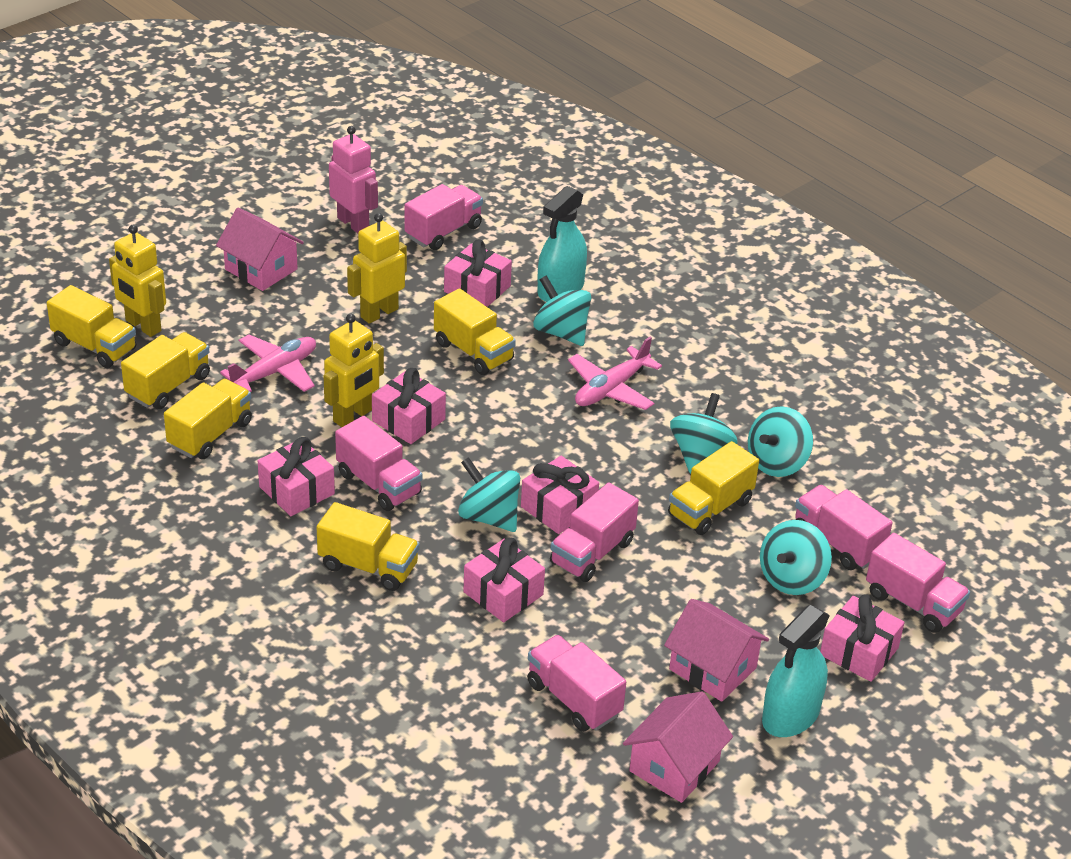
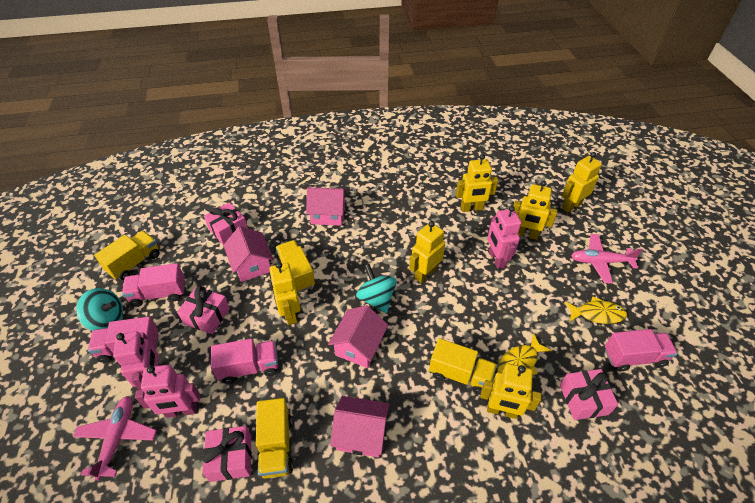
pink gift: [258,437,335,516] [372,368,446,444] [444,239,512,307] [463,538,545,622] [521,456,599,534] [820,594,905,682] = 6 -> [177,286,230,334] [202,426,252,482] [204,202,248,245] [560,369,618,420] = 4
pink house: [216,208,304,291] [623,691,733,803] [664,599,769,702] = 3 -> [223,226,273,282] [306,187,346,226] [328,305,388,368] [330,396,390,457] = 4
pink robot: [329,126,378,234] = 1 -> [113,331,159,390] [135,365,200,418] [487,206,521,269] = 3
pink truck: [335,416,423,511] [405,184,483,250] [527,635,626,732] [550,483,639,582] [795,485,892,570] [866,533,970,633] = 6 -> [88,317,159,363] [122,263,185,307] [211,339,278,384] [605,329,678,371] = 4
turquoise spinning top: [458,457,520,532] [533,275,591,346] [670,393,738,474] [748,406,813,477] [760,520,832,595] = 5 -> [76,288,123,331] [356,264,397,313] = 2
turquoise spray bottle: [537,186,587,302] [762,605,830,737] = 2 -> none = 0
yellow fish: none = 0 -> [497,333,552,375] [565,296,627,324] = 2
yellow robot: [109,225,166,337] [323,314,384,427] [347,213,407,323] = 3 -> [269,262,300,325] [409,221,445,283] [456,154,498,212] [480,363,541,419] [513,181,557,240] [562,152,602,213] = 6
yellow truck: [47,285,136,368] [121,332,210,409] [164,379,252,459] [316,502,420,591] [434,288,516,375] [668,441,759,535] = 6 -> [94,231,160,280] [256,398,293,479] [276,240,315,293] [429,338,497,395] = 4

